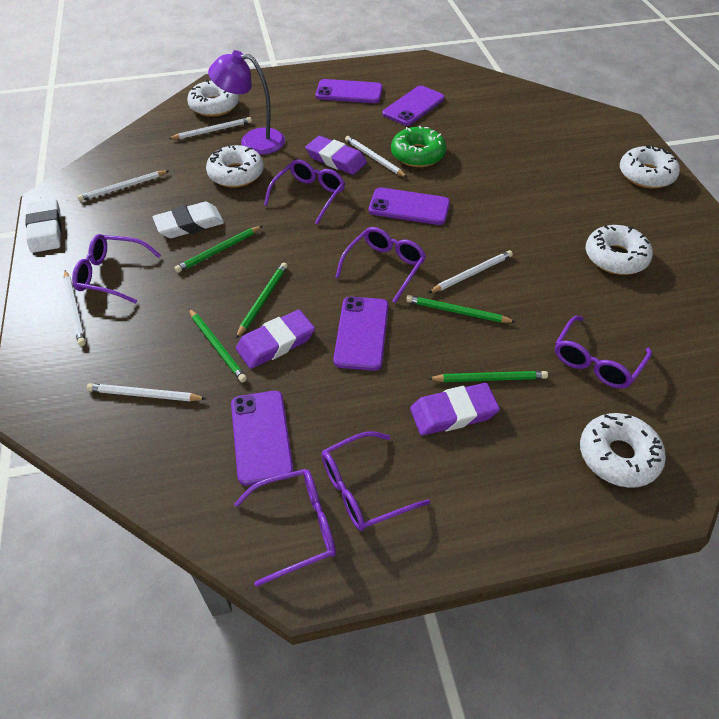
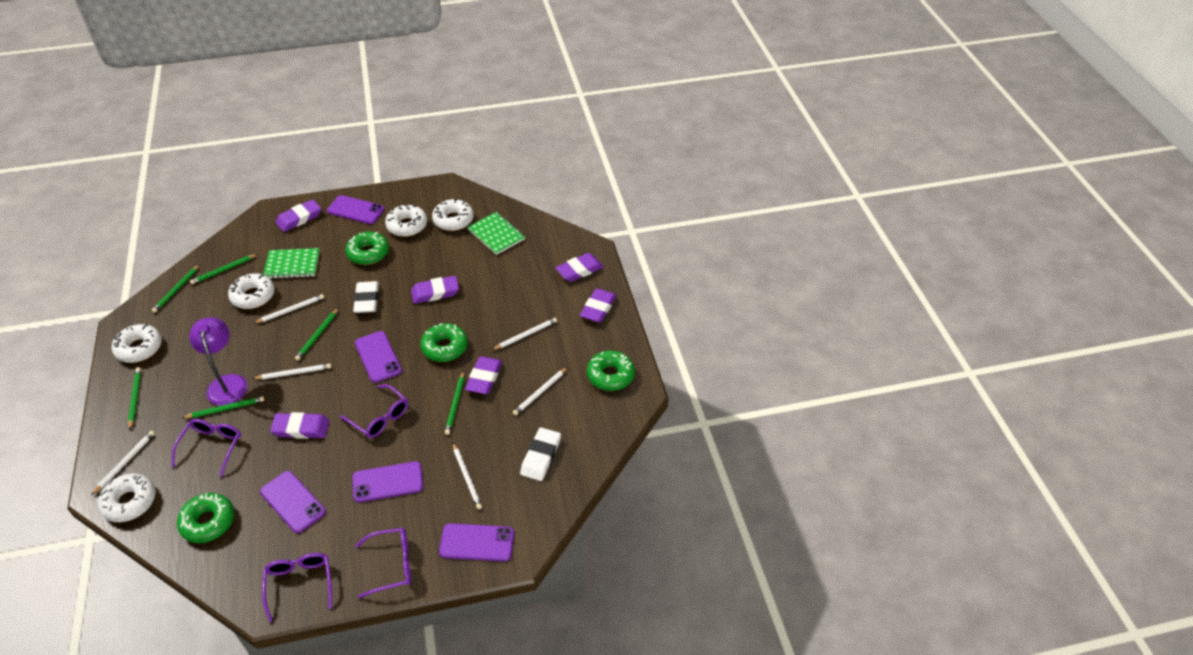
green donut: [391,126,446,167] = 1 -> [177,493,234,543] [346,232,389,265] [420,323,468,362] [587,351,635,391] = 4
green notebook: none = 0 -> [263,248,320,279] [468,212,525,255] = 2
green pencil: [174,226,262,273] [189,309,247,382] [236,263,288,339] [406,295,516,323] [428,371,548,382] = 5 -> [128,367,141,430] [152,264,200,313] [182,396,264,418] [190,254,257,284] [295,308,339,361] [445,371,464,435] = 6
purple eraser: [236,310,315,369] [305,136,367,175] [410,383,500,435] = 3 -> [270,412,330,439] [276,199,321,232] [411,276,459,304] [465,356,502,394] [555,253,604,282] [580,288,617,323] = 6
purple glasses: [72,234,161,304] [234,469,336,587] [264,159,345,225] [322,431,430,531] [336,227,426,303] [555,316,652,389] = 6 -> [172,419,241,477] [262,553,332,622] [340,384,408,438] [355,528,411,598] = 4

